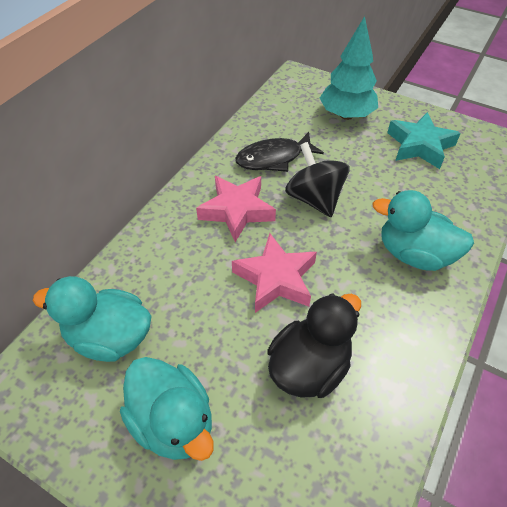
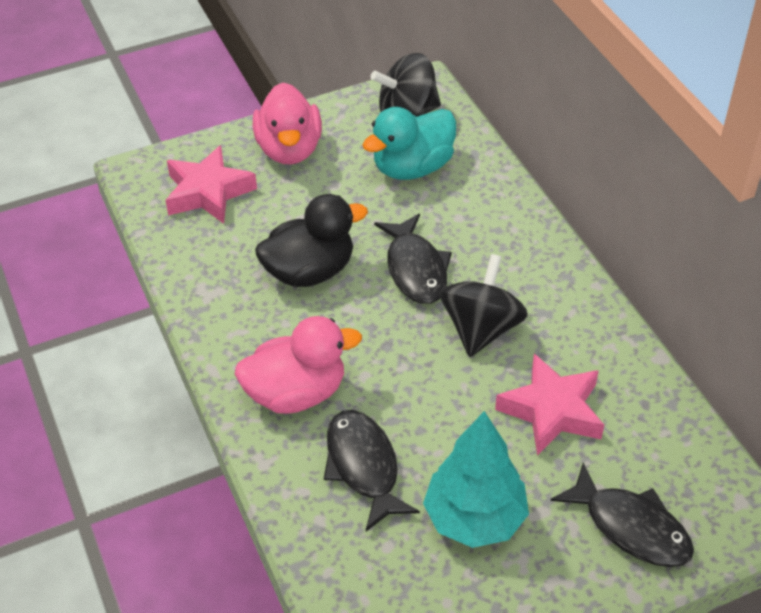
black fish: [235,132,324,172] = 1 -> [324,410,420,531] [374,214,452,304] [551,462,694,567] = 3
black spinning top: [285,142,350,217] = 1 -> [371,53,441,117] [440,254,528,357] = 2
pink duck: none = 0 -> [234,316,362,414] [253,82,322,165] = 2
turquoise duck: [33,276,152,362] [120,357,214,461] [372,190,474,271] = 3 -> [362,107,456,180] = 1
turquoise star: [387,112,461,169] = 1 -> none = 0

